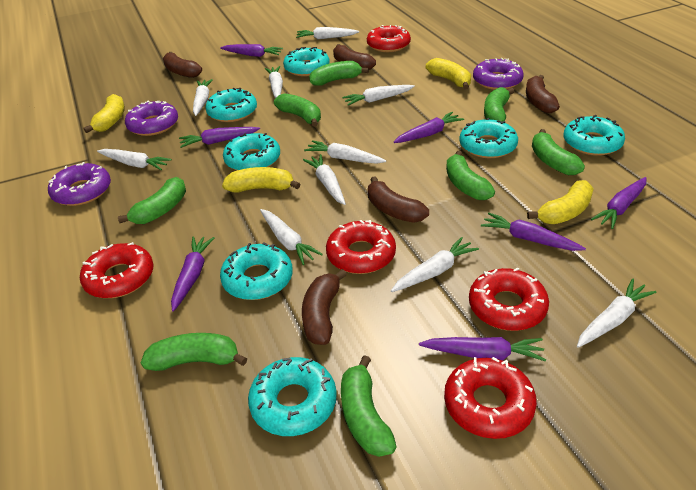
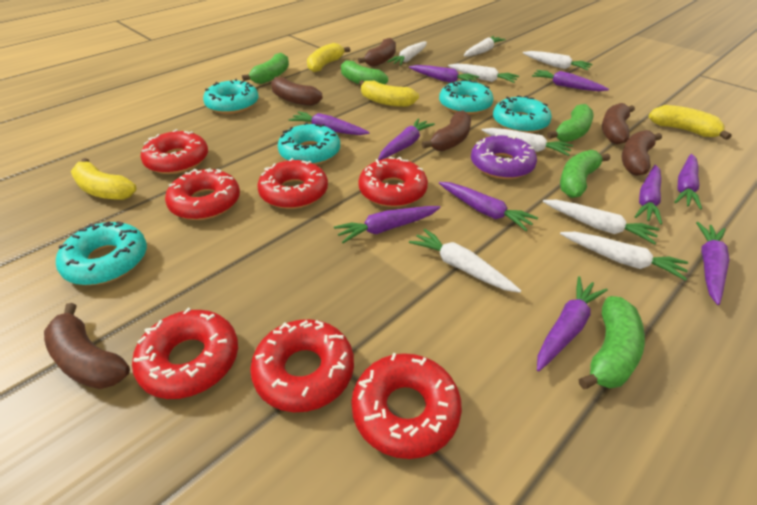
brown banana: [163,52,202,78] [302,269,347,345] [333,44,376,70] [368,176,429,223] [526,75,560,113] = 5 -> [44,303,130,389] [271,77,323,106] [358,38,396,67] [422,110,471,151] [602,103,635,145] [621,130,662,176] = 6
green banana: [118,177,186,224] [141,333,247,371] [274,93,321,127] [309,61,369,85] [341,355,397,457] [446,151,495,200] [484,87,515,122] [532,129,585,175] = 8 -> [242,53,289,84] [341,60,388,85] [547,104,594,143] [560,150,610,198] [578,296,645,389] = 5
purple carrot: [171,236,214,311] [179,127,260,148] [220,44,283,57] [394,112,464,143] [419,337,546,361] [481,213,586,251] [591,177,647,229] = 7 -> [288,111,369,135] [334,206,440,243] [378,118,435,160] [409,65,479,83] [439,182,538,231] [532,70,609,91] [537,276,608,372] [635,165,662,225] [674,154,702,210] [696,222,730,305] = 10
purple donut: [48,162,111,206] [125,101,178,136] [473,58,524,90] = 3 -> [471,133,537,179] = 1
red donut: [80,242,154,298] [326,220,396,274] [367,25,411,52] [444,357,537,439] [469,267,549,331] = 5 -> [132,308,238,399] [141,129,208,174] [165,168,240,220] [250,319,354,412] [257,158,328,209] [351,353,462,459] [358,157,428,207] = 7
turquoise donut: [205,88,257,122] [220,243,293,300] [223,133,280,170] [248,357,337,436] [283,47,330,76] [459,118,518,158] [563,115,625,156] = 7 -> [56,221,147,285] [203,79,259,114] [278,122,340,165] [439,80,494,115] [493,95,552,133] = 5
white carrot: [97,149,172,170] [193,79,213,116] [260,209,323,265] [265,66,283,98] [296,27,359,39] [303,154,346,205] [304,140,386,164] [342,85,415,106] [391,237,479,292] [577,278,657,348] = 10 -> [387,42,427,66] [409,229,521,293] [448,63,519,83] [464,36,506,57] [482,128,573,156] [523,51,592,70] [543,200,660,244] [560,232,689,281] = 8

